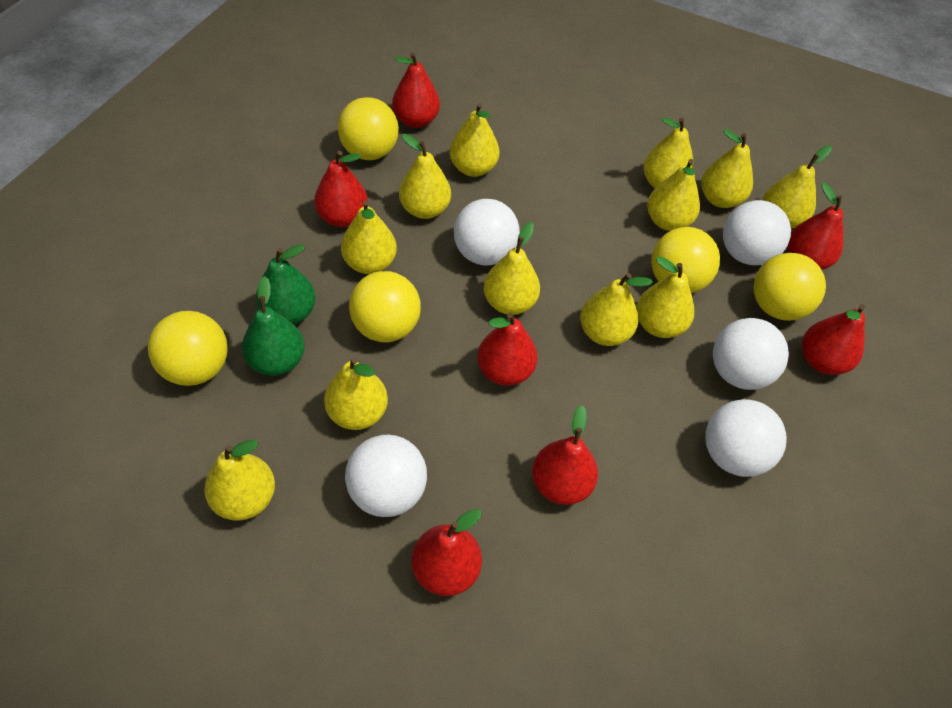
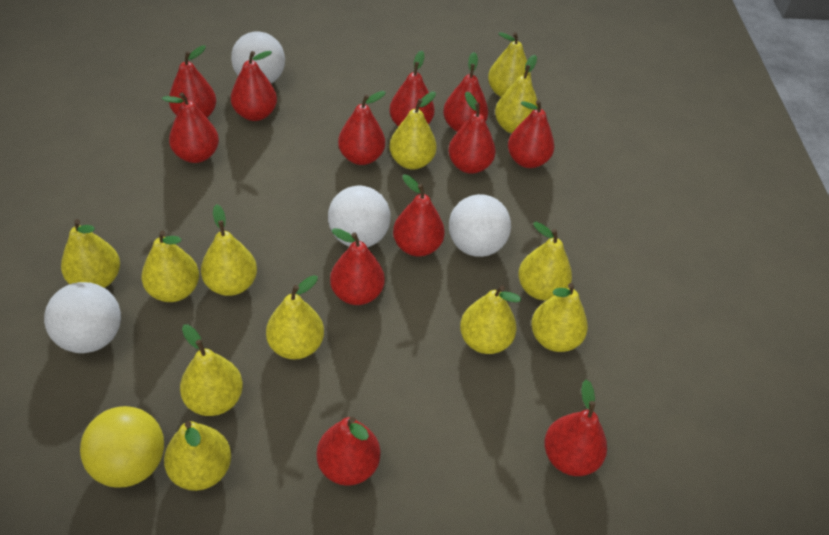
green pear: [242,276,305,376] [256,245,316,324] = 2 -> none = 0
red pear: [314,151,368,227] [392,53,440,128] [411,509,482,596] [477,313,538,386] [532,405,598,505] [787,182,843,270] [802,304,865,375] = 7 -> [162,92,219,163] [169,45,216,118] [231,51,277,121] [316,417,380,486] [330,228,385,305] [338,91,386,165] [389,51,435,127] [393,174,445,257] [443,52,488,132] [448,91,496,174] [508,100,554,168] [544,380,607,476] = 12
white ball: [345,435,427,517] [454,199,520,266] [705,399,787,477] [713,318,789,390] [723,200,791,265] = 5 -> [44,282,121,353] [231,31,285,83] [328,185,391,247] [449,194,511,257] = 4
yellow ball: [148,311,228,386] [338,97,399,160] [349,271,421,342] [651,227,720,293] [753,253,826,321] = 5 -> [80,406,164,488] = 1

